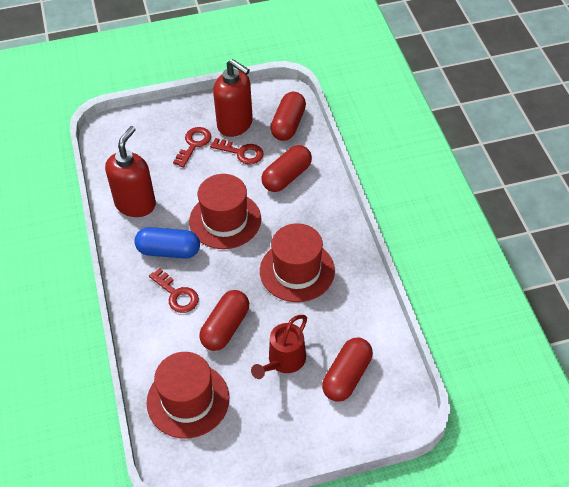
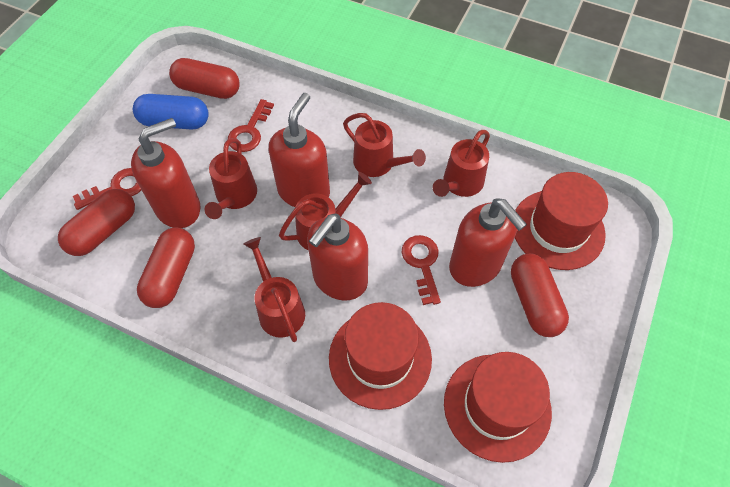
red soap dispenser: [105,126,156,217] [213,59,253,137] = 2 -> [131,118,200,228] [269,93,330,207] [307,213,368,301] [449,198,527,287] = 4
red watering can: [251,315,307,379] = 1 -> [205,138,257,219] [244,237,305,342] [279,172,372,251] [343,113,426,177] [433,130,490,197] = 5

